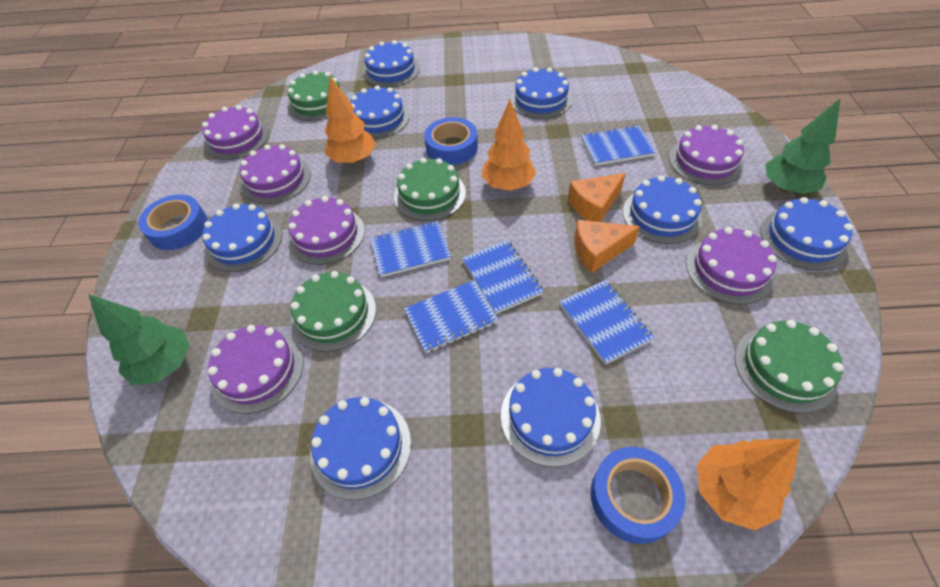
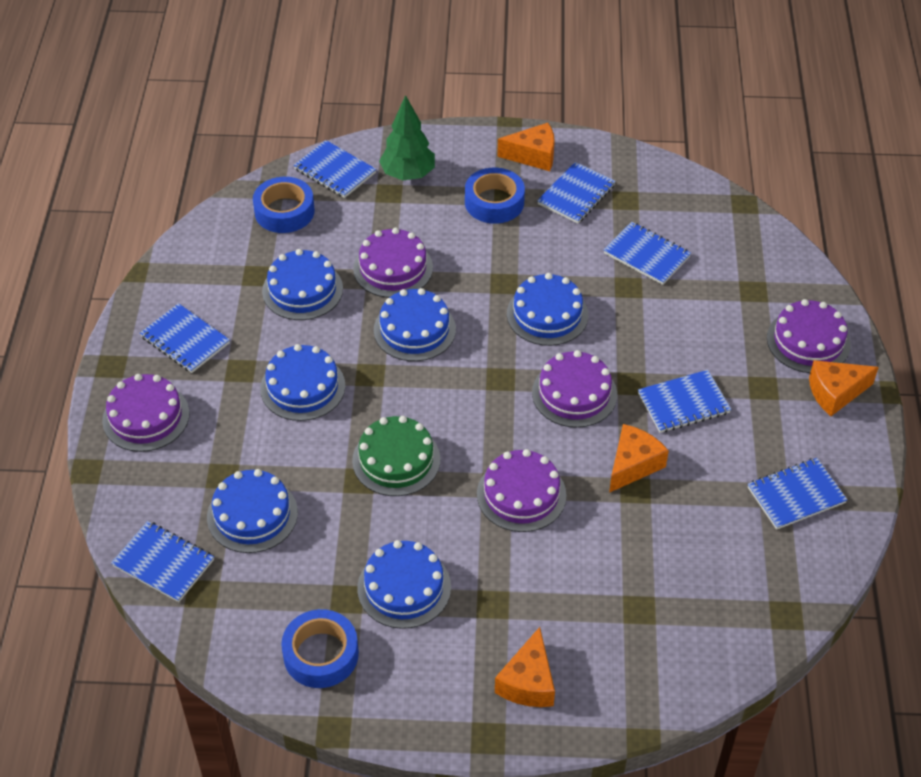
blue cake: [202,203,282,272] [310,397,411,500] [350,85,410,139] [363,40,420,87] [501,368,601,467] [510,67,572,119] [623,175,702,244] [760,197,853,271] = 8 -> [207,469,298,553] [260,344,345,421] [262,249,343,320] [357,540,451,629] [374,288,456,361] [507,273,588,346] = 6
blue notebook: [370,221,451,277] [404,280,498,353] [462,240,544,314] [559,280,654,365] [581,125,656,166] = 5 -> [111,521,214,602] [140,303,230,373] [294,140,376,198] [537,162,616,224] [604,222,691,285] [638,370,731,433] [748,458,848,530] = 7
green cake: [287,70,348,121] [290,271,376,352] [394,158,466,221] [735,320,843,413] = 4 -> [352,416,441,496] = 1
green tree: [88,294,190,385] [765,99,840,194] = 2 -> [379,95,435,181] = 1
orange cheese: [568,173,626,222] [574,220,640,273] = 2 -> [495,627,555,707] [497,123,555,171] [609,424,669,493] [809,360,879,416] = 4
orange tree: [325,76,376,164] [481,100,536,191] [697,439,800,530] = 3 -> none = 0
purple cake: [202,105,269,160] [208,325,303,414] [240,144,311,204] [288,196,365,265] [669,125,744,186] [686,227,777,304] = 6 -> [102,374,190,452] [353,228,433,298] [477,449,567,532] [532,350,617,428] [767,299,851,373] = 5

